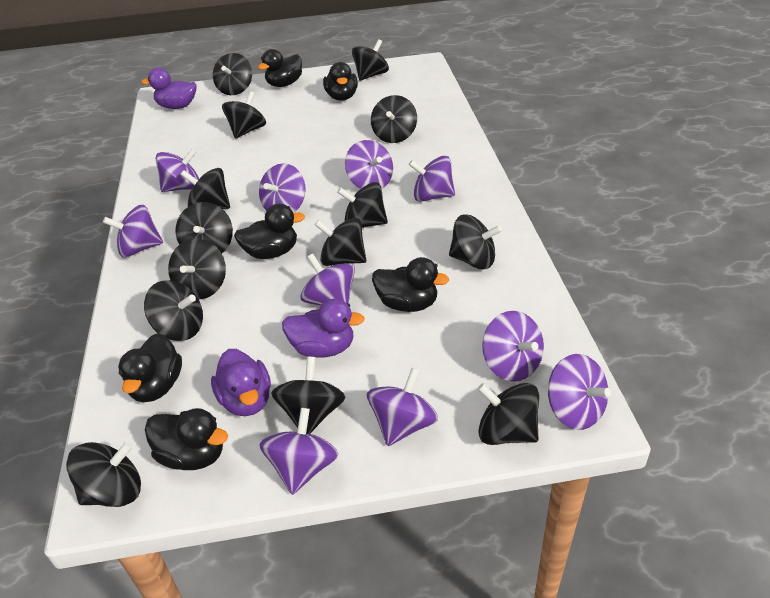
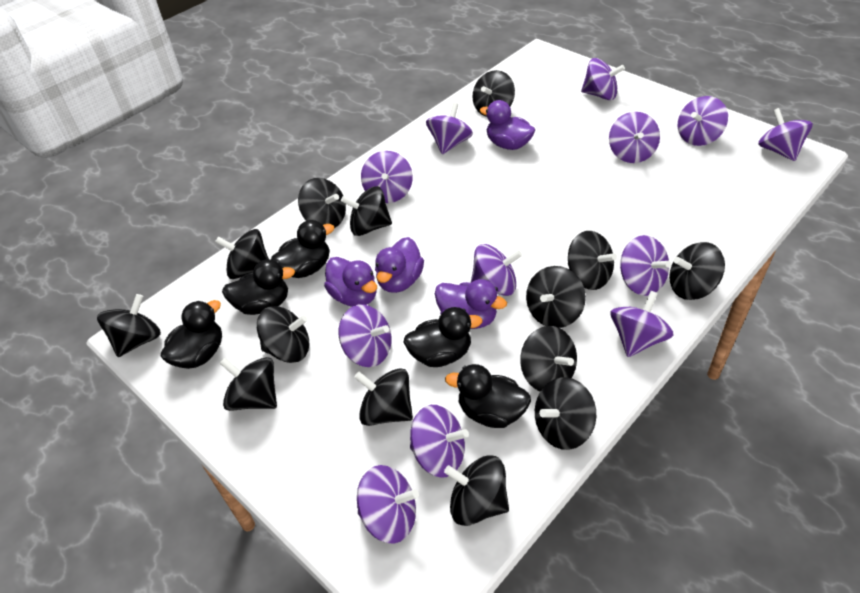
black duck: [118,333,182,402] [145,408,228,470] [234,203,305,259] [258,49,302,87] [323,62,358,101] [372,257,449,312] = 6 -> [161,300,222,369] [222,259,295,315] [271,220,334,278] [403,307,483,367] [445,364,531,428] = 5
purple duck: [141,68,196,109] [211,349,271,416] [282,299,365,358] = 3 -> [324,257,377,307] [375,237,424,293] [435,279,507,329] [480,100,535,150] = 4
purple spinning top: [103,205,163,257] [155,149,199,192] [259,163,305,213] [259,408,339,495] [300,254,355,306] [345,140,393,189] [367,368,438,446] [409,156,455,202] [482,311,544,382] [548,354,611,430] = 10 -> [338,304,392,367] [357,465,419,543] [361,151,413,203] [410,405,469,478] [426,103,473,154] [471,244,522,296] [581,58,625,100] [609,112,660,163] [610,291,674,357] [620,235,671,296] [678,96,728,146] [758,108,813,161] = 12

